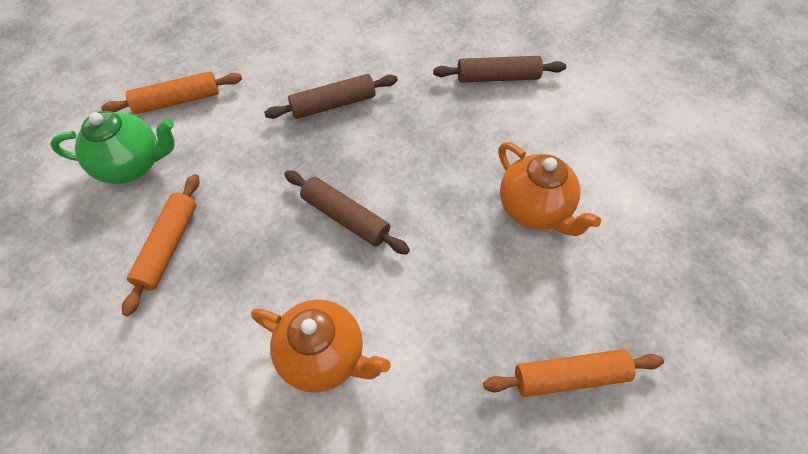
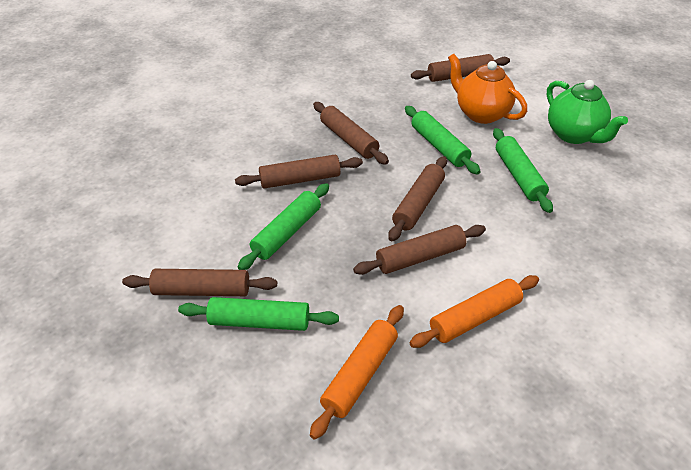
brown rolling pin: [264,74,398,119] [284,170,410,255] [433,56,566,83] = 3 -> [122,269,277,296] [235,155,363,189] [313,102,389,165] [353,225,486,275] [388,156,447,241] [411,54,510,82] = 6
green rolling pin: none = 0 -> [178,297,339,331] [238,183,329,270] [405,106,481,175] [493,128,553,213] = 4
orange rolling pin: [101,71,242,114] [122,174,200,316] [483,349,664,397] = 3 -> [310,305,404,440] [409,275,539,348] = 2
orange teapot: [251,299,390,393] [498,142,601,236] = 2 -> [448,54,527,124] = 1

